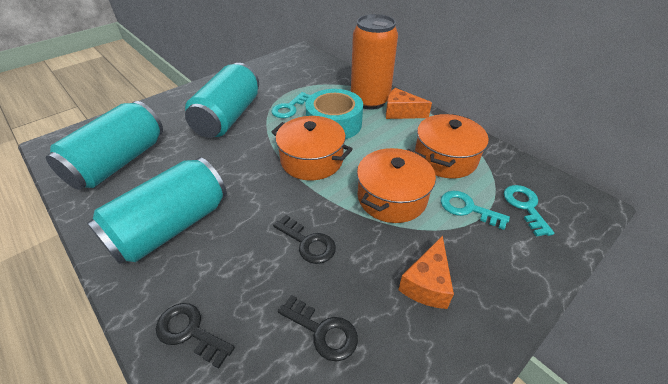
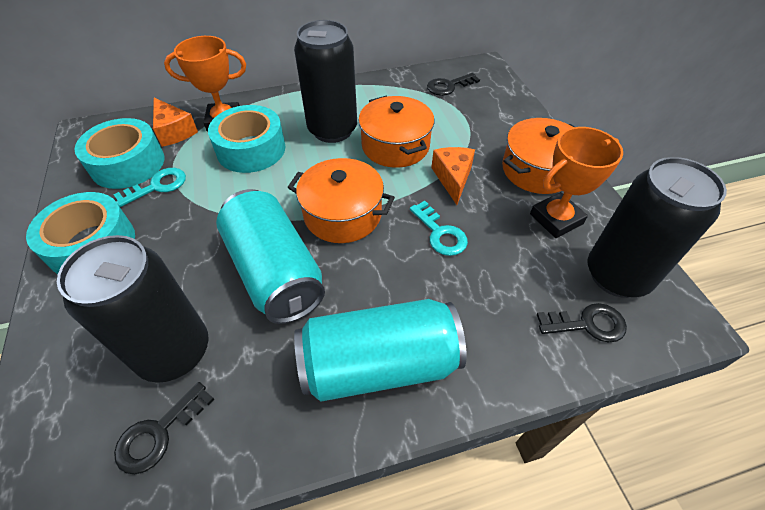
black can: none = 0 -> [57,235,209,383] [294,20,357,143] [588,157,727,298] = 3
orange can: [351,14,398,110] = 1 -> none = 0
orange trophy: none = 0 -> [164,36,246,131] [530,127,623,238] = 2
turquoise can: [46,101,163,190] [87,157,227,264] [185,63,259,138] = 3 -> [216,189,325,324] [294,299,467,402] = 2
turquoise key: [271,92,311,118] [441,191,510,230] [504,185,554,237] = 3 -> [113,168,186,207] [410,201,468,256] = 2
turquoise tape: [305,89,363,139] = 1 -> [26,192,135,274] [74,118,164,189] [208,105,285,173] = 3

